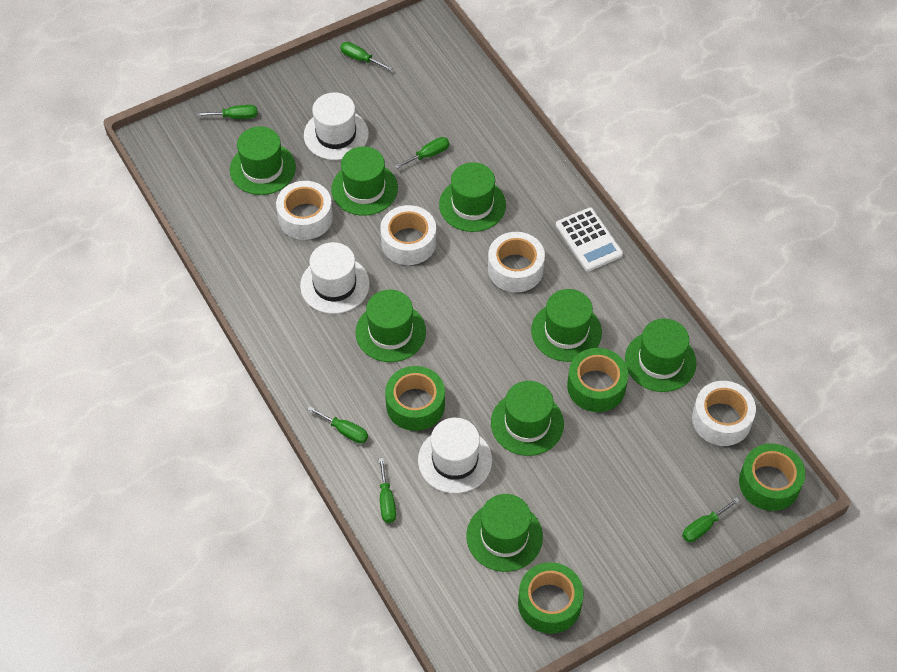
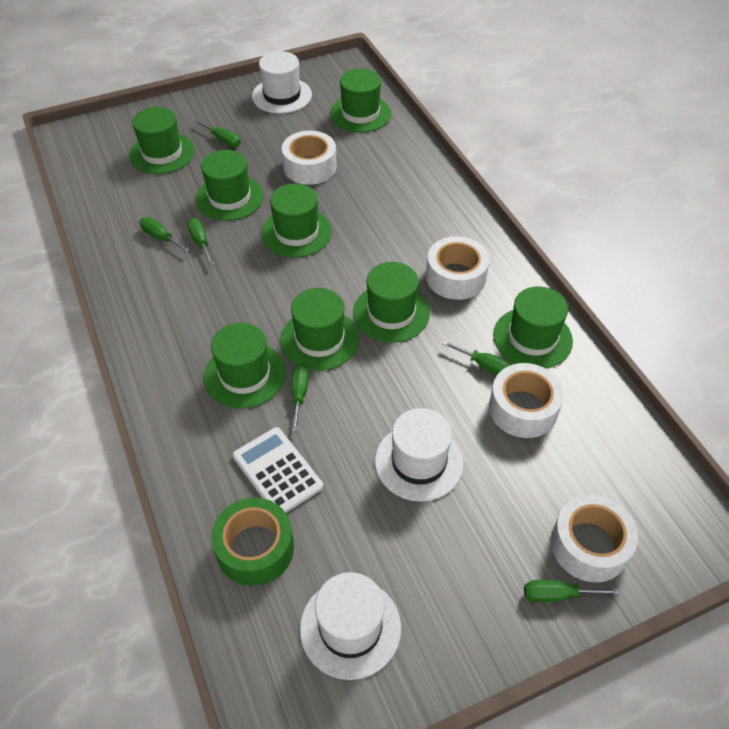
green tape: [385,366,445,431] [518,562,584,634] [567,348,628,412] [739,443,805,511] = 4 -> [211,498,294,586] = 1

